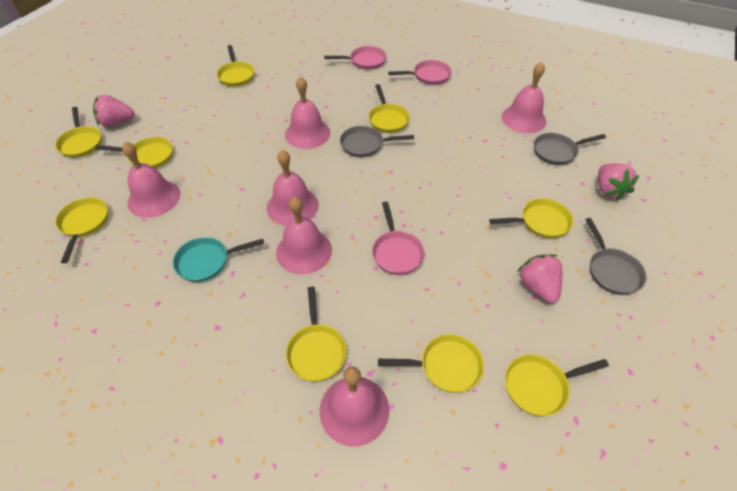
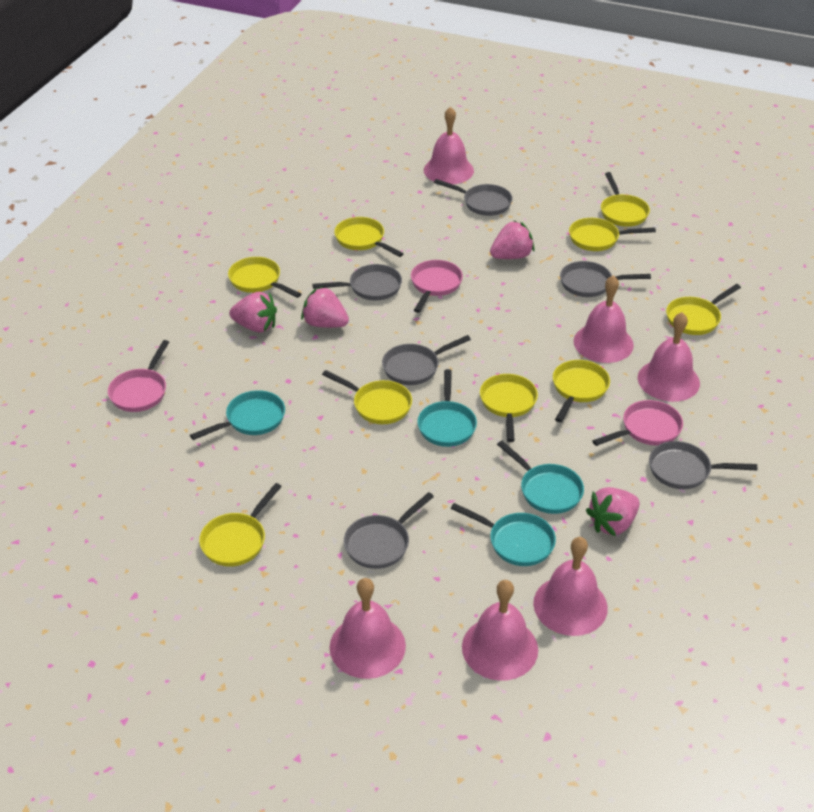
grey pan: [340,126,414,157] [534,133,606,165] [585,218,647,295] = 3 -> [312,264,402,301] [344,492,434,569] [382,335,471,385] [434,179,513,216] [560,261,651,297] [649,441,757,489] = 6
pink strawberry: [93,95,135,127] [517,254,562,303] [598,163,640,201] = 3 -> [229,292,277,333] [301,286,349,328] [490,220,535,259] [586,487,640,536] = 4
turquoise pan: [173,237,264,282] = 1 -> [190,390,285,440] [417,369,477,447] [451,503,556,566] [497,441,584,514] = 4

